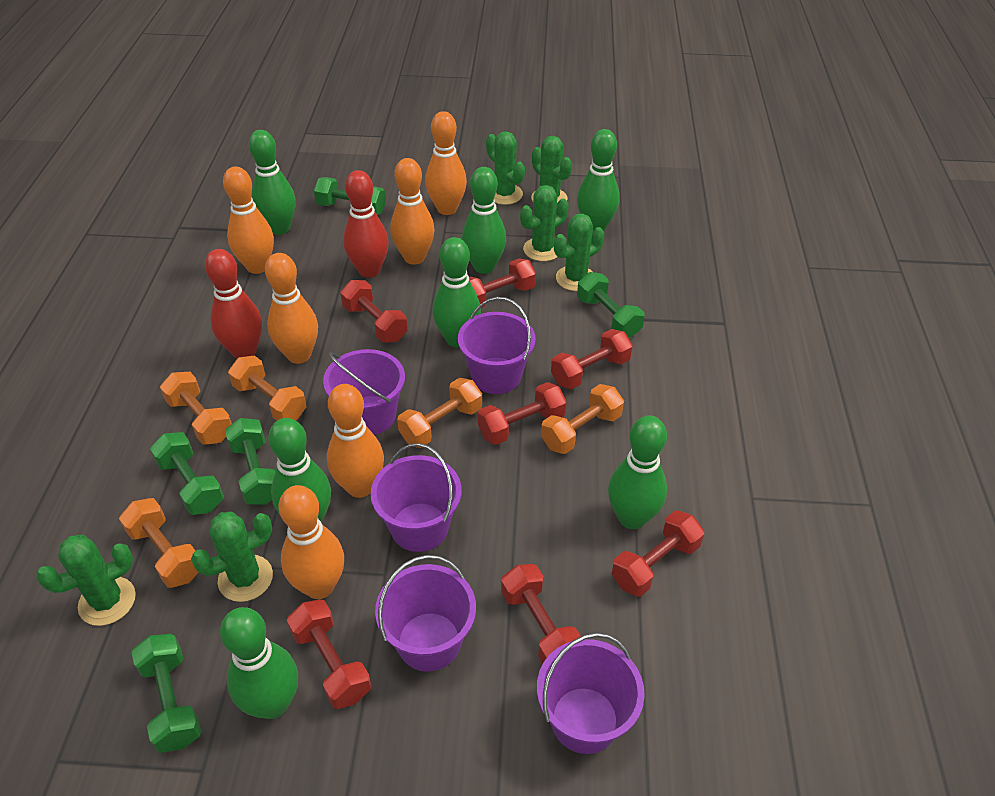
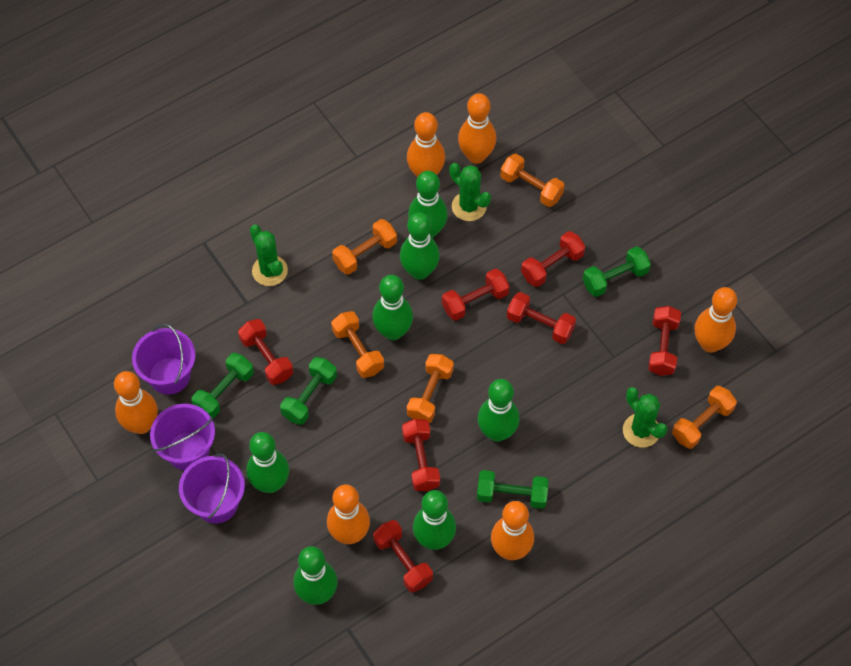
green cactus: [36,535,136,626] [191,512,273,602] [486,132,525,205] [520,185,569,261] [531,136,572,203] [554,213,604,291] = 6 -> [250,225,288,286] [449,163,491,221] [623,387,668,448] = 3
green dumbbell: [131,634,202,753] [150,432,224,515] [225,418,275,505] [314,177,386,215] [577,272,645,338] = 5 -> [191,353,254,418] [280,357,337,425] [477,470,549,509] [583,246,651,297] = 4
purple bucket: [323,349,405,435] [371,443,462,552] [375,555,476,672] [458,297,536,394] [537,633,645,754] = 5 -> [132,324,196,395] [150,404,215,471] [179,453,245,524] = 3
red bowling pin: [205,249,262,358] [343,170,389,278] = 2 -> none = 0

